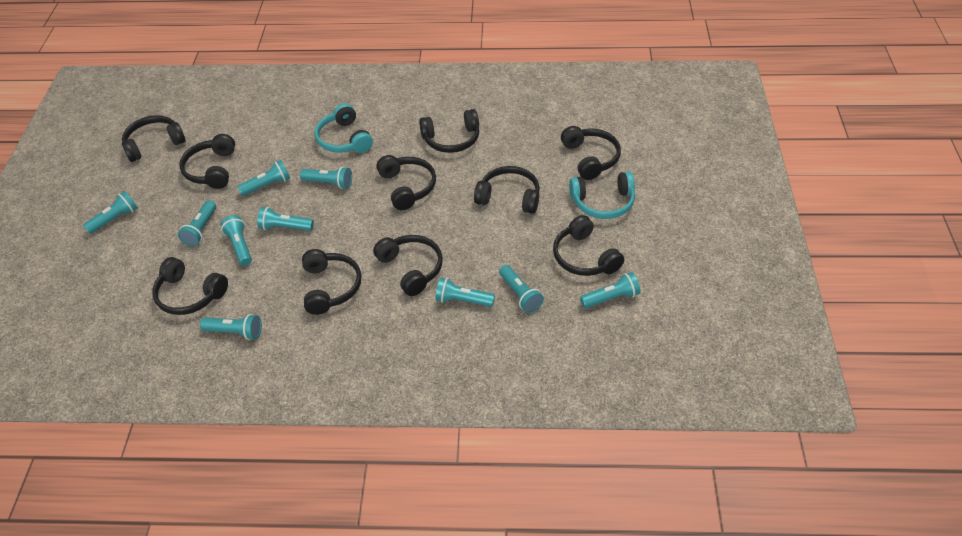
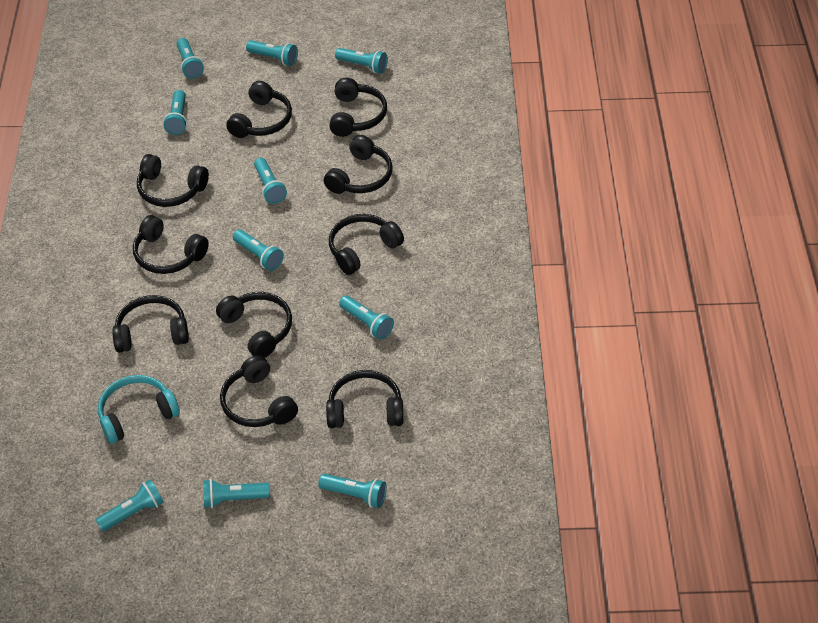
turquoise headphones: [315,103,373,153] [569,172,635,219] = 2 -> [98,375,180,444] = 1

